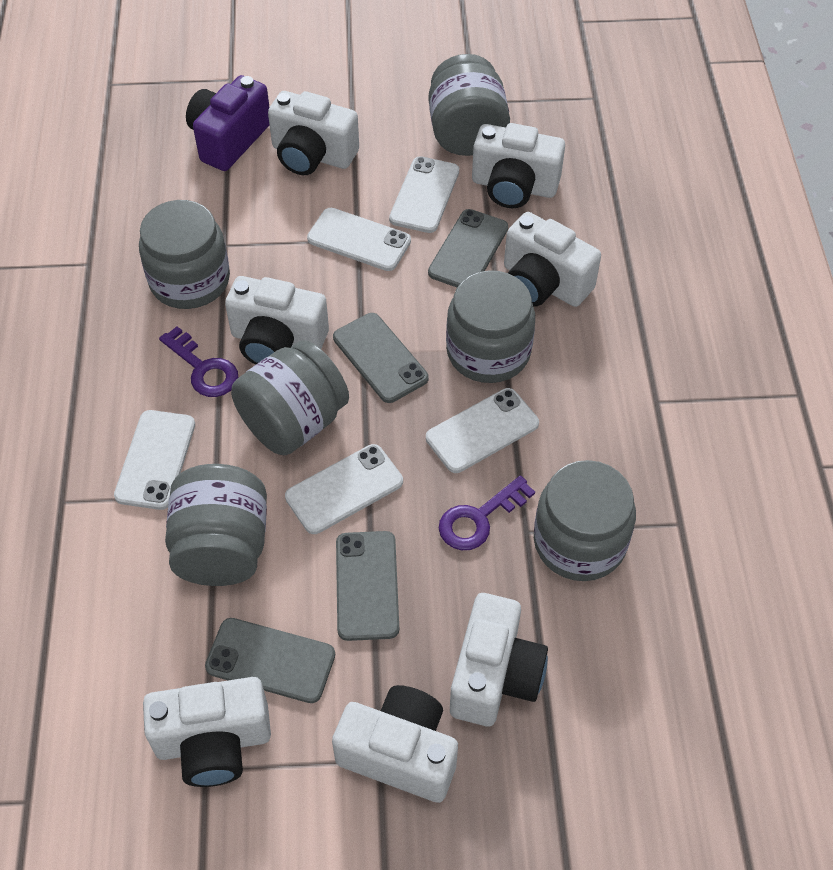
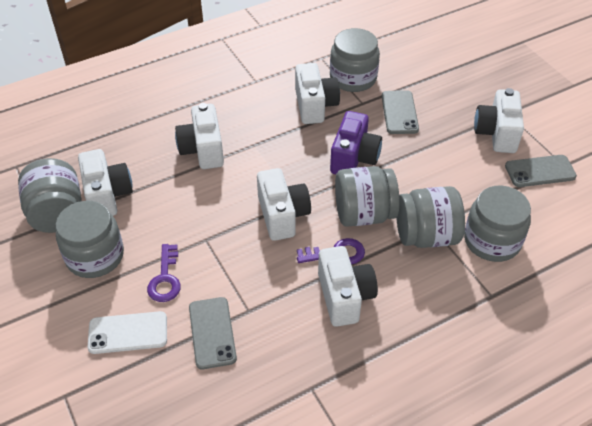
grey phone: [205,618,335,703] [333,313,428,403] [336,531,399,641] [428,209,508,287] = 4 -> [189,297,237,369] [382,90,419,134] [505,155,577,187] = 3
white camera: [143,677,271,787] [225,276,329,365] [268,91,359,175] [332,685,458,803] [450,593,548,726] [472,123,565,208] [504,212,601,307] = 7 -> [78,149,133,216] [175,103,224,169] [257,168,311,241] [295,63,340,124] [318,246,378,327] [474,88,524,153] = 6
white phone: [114,410,195,510] [285,444,403,534] [307,208,411,271] [389,156,459,233] [426,388,539,473] = 5 -> [88,311,167,354] = 1

